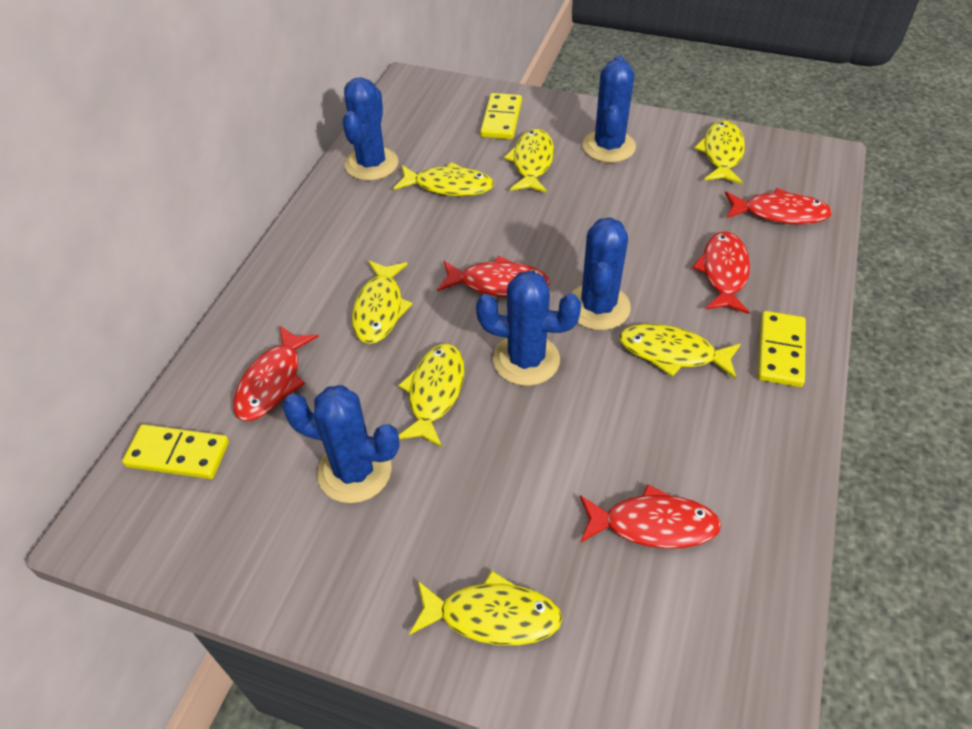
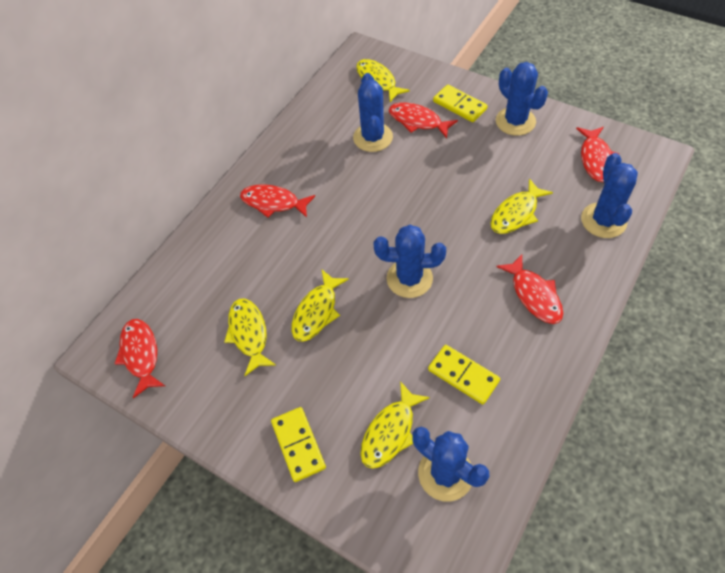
yellow fish: [352,261,413,344] [393,162,494,196] [398,344,464,447] [409,571,563,645] [504,129,554,193] [619,324,741,379] [694,120,745,184] = 7 -> [224,298,276,376] [292,270,349,342] [356,59,410,102] [360,381,430,469] [491,178,553,234] = 5

